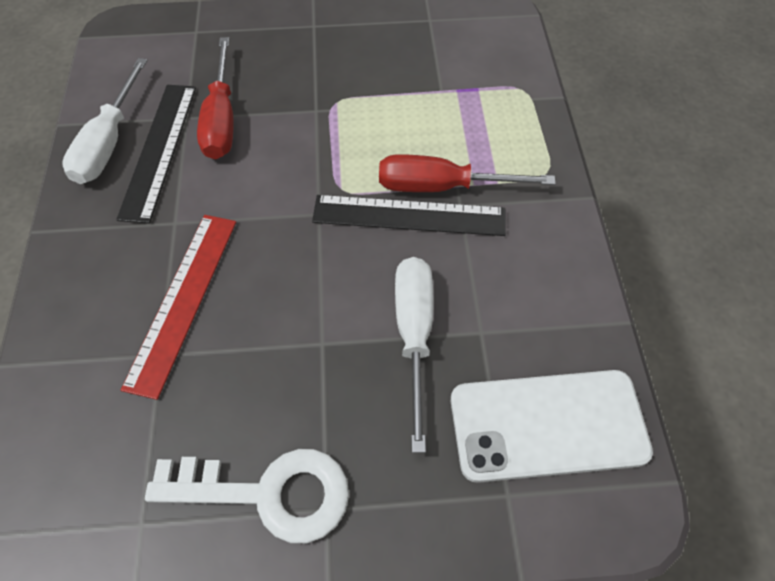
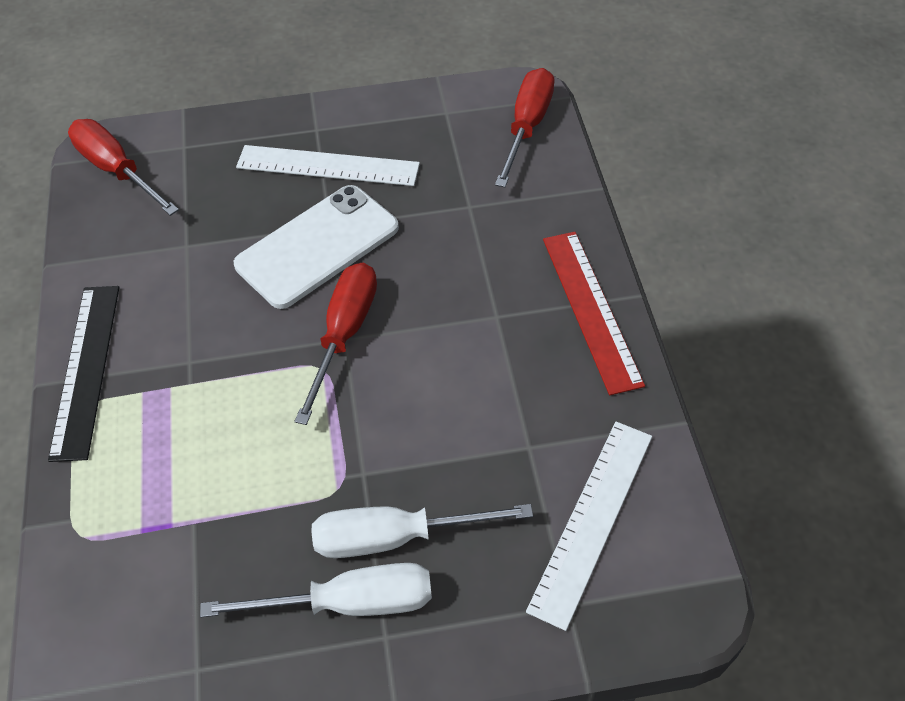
black ruler: [116,85,196,224] [312,195,506,236] = 2 -> [48,286,119,462] = 1
red screwdriver: [197,37,234,159] [379,154,556,192] = 2 -> [68,119,179,216] [294,263,377,425] [495,68,555,187] = 3
white key: [145,449,349,543] = 1 -> none = 0
white ruler: none = 0 -> [236,145,420,186] [526,422,652,631] = 2

